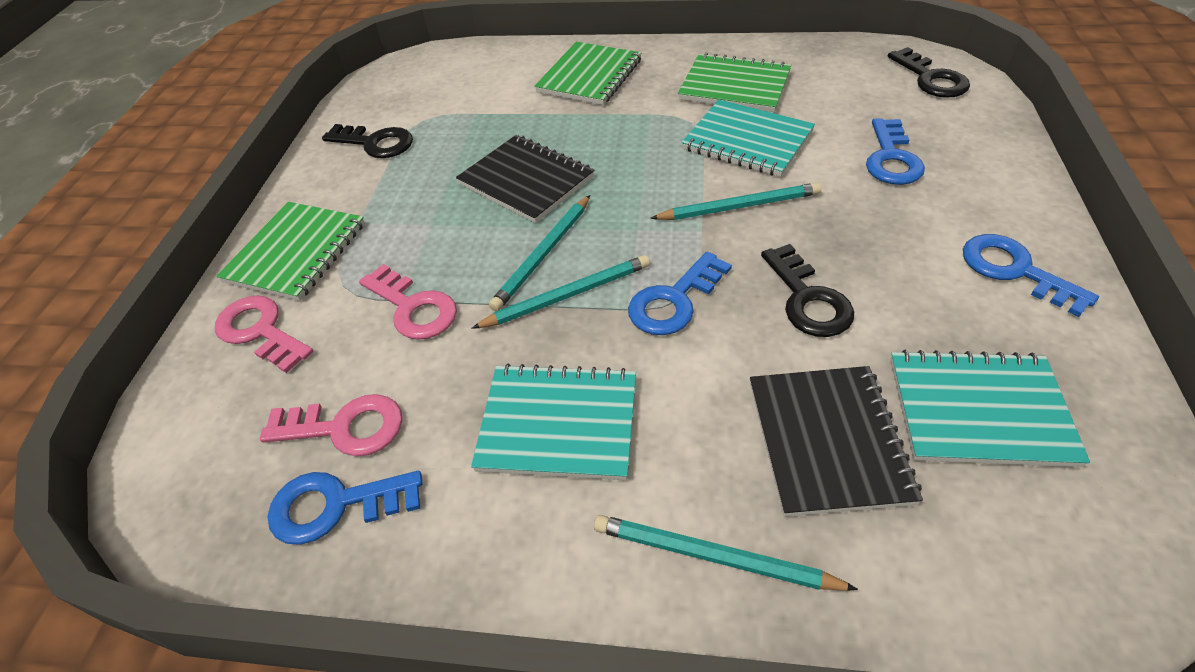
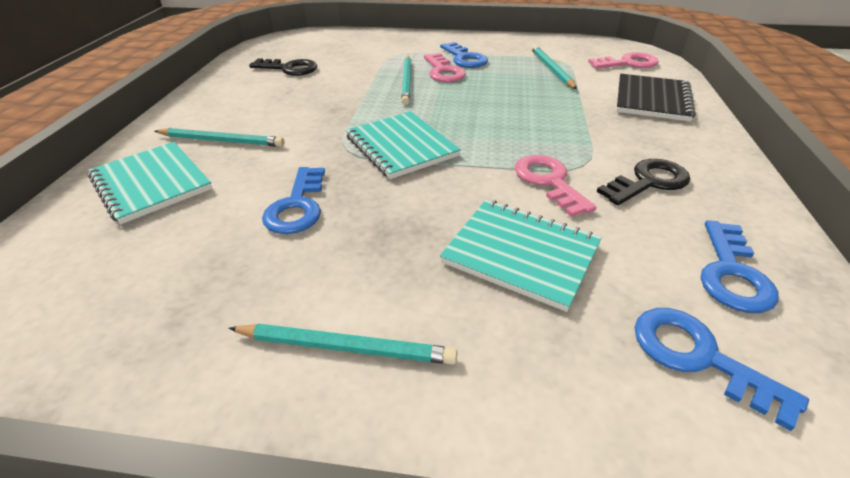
black key: [322,124,413,158] [761,244,854,337] [888,47,970,98] = 3 -> [249,58,318,76] [596,159,691,205] = 2
black notebook: [456,135,594,223] [750,366,923,517] = 2 -> [616,74,696,122] = 1
green notebook: [217,202,365,301] [535,42,641,105] [678,52,791,112] = 3 -> none = 0

